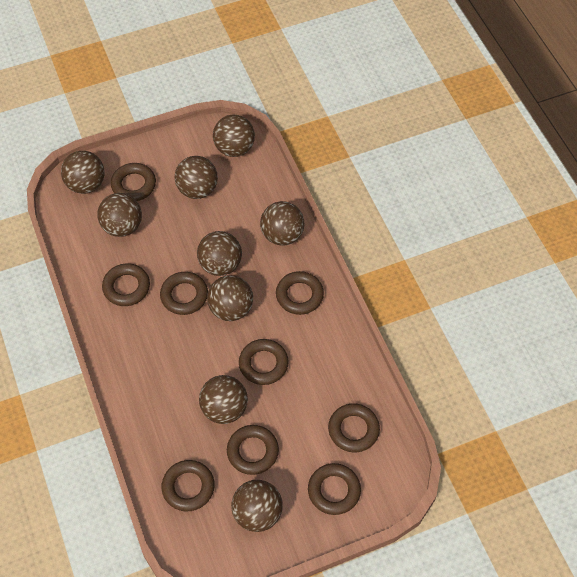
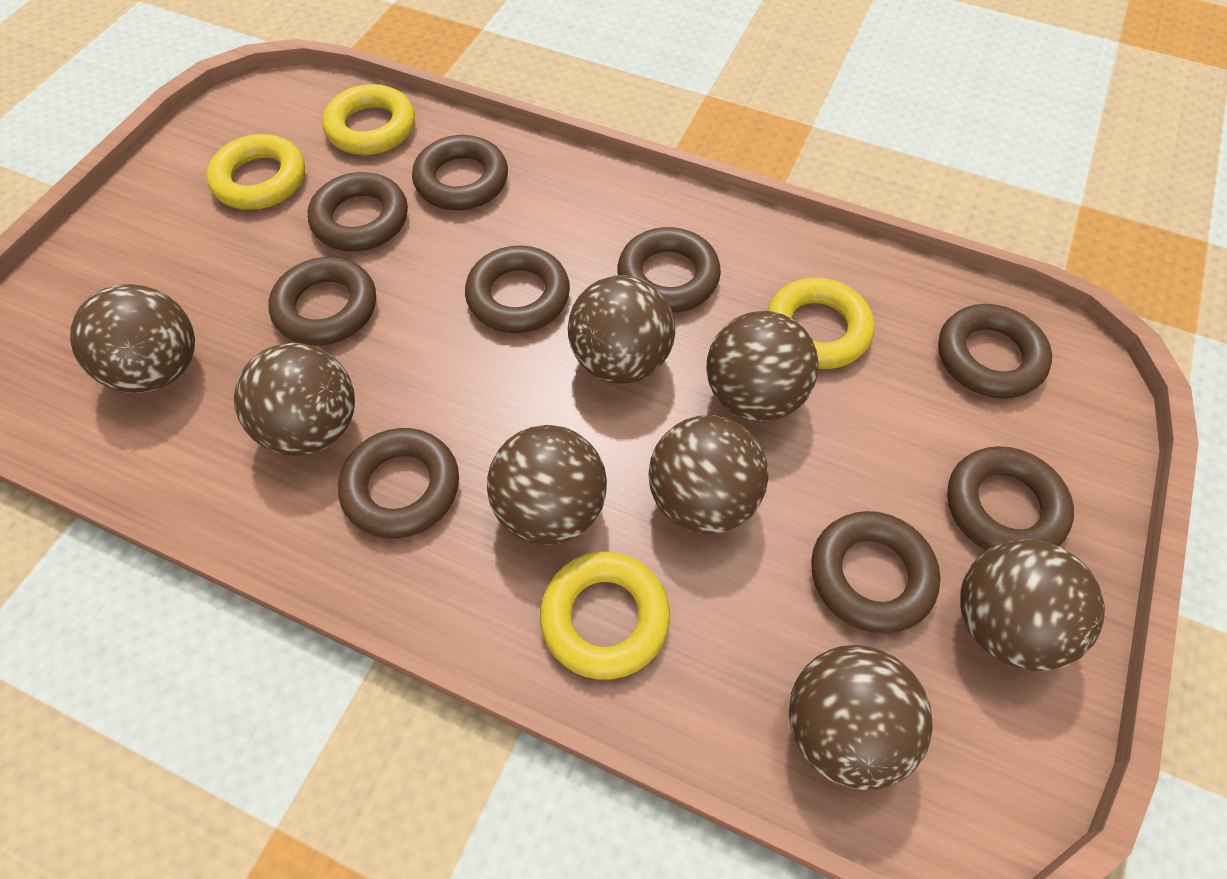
brown ball: [61,151,105,194] [97,193,142,237] [175,156,218,199] [197,231,242,276] [199,375,248,424] [207,275,253,321] [213,115,255,157] [231,480,283,532] [260,201,304,246] = 9 -> [70,284,195,393] [234,343,355,456] [487,425,607,545] [568,275,675,383] [648,415,768,534] [706,311,819,422] [789,645,933,790] [960,539,1105,671] = 8
yellow ring: none = 0 -> [206,134,305,210] [322,84,415,155] [540,552,670,680] [767,278,874,369] = 4

